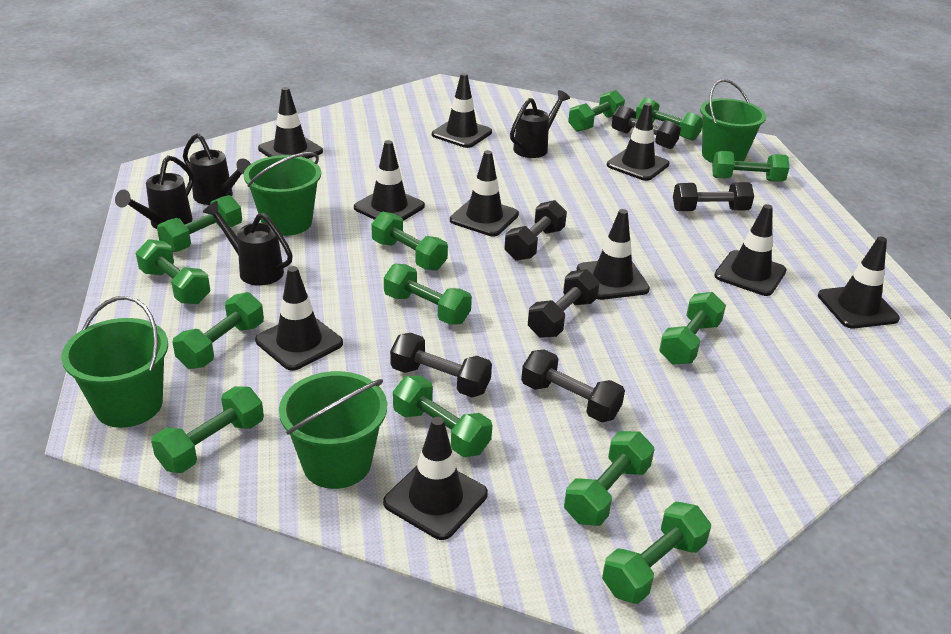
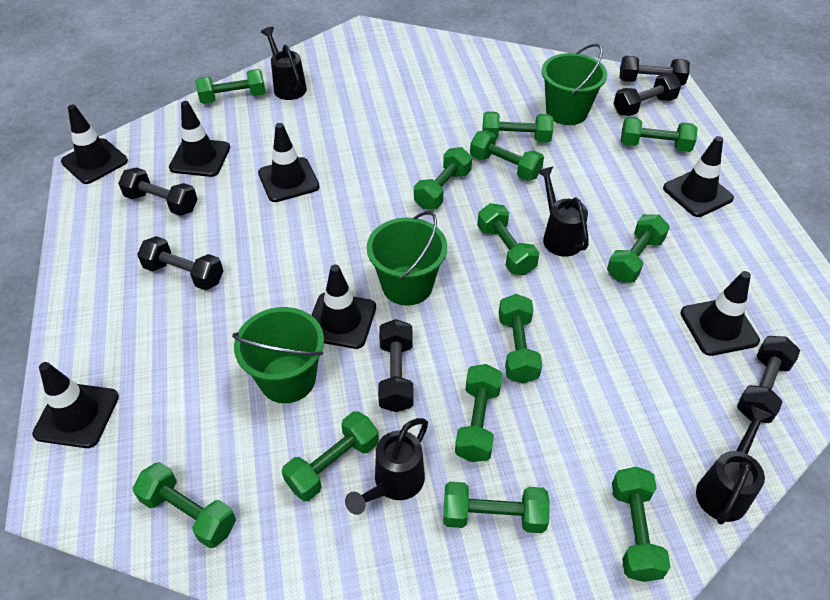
black traffic cone: [255,266,343,371] [258,87,323,159] [354,140,425,221] [383,417,488,540] [432,73,492,148] [450,150,519,236] [577,209,650,300] [607,103,669,181] [714,204,787,296] [818,237,900,329] = 10 -> [32,362,119,448] [61,104,128,184] [169,101,230,177] [258,123,319,202] [311,265,376,349] [663,136,734,217] [680,271,760,356] = 7
green bucket: [61,296,168,428] [244,152,321,236] [279,371,387,489] [700,79,766,163] = 4 -> [232,307,324,403] [367,211,447,306] [542,44,607,125] = 3

